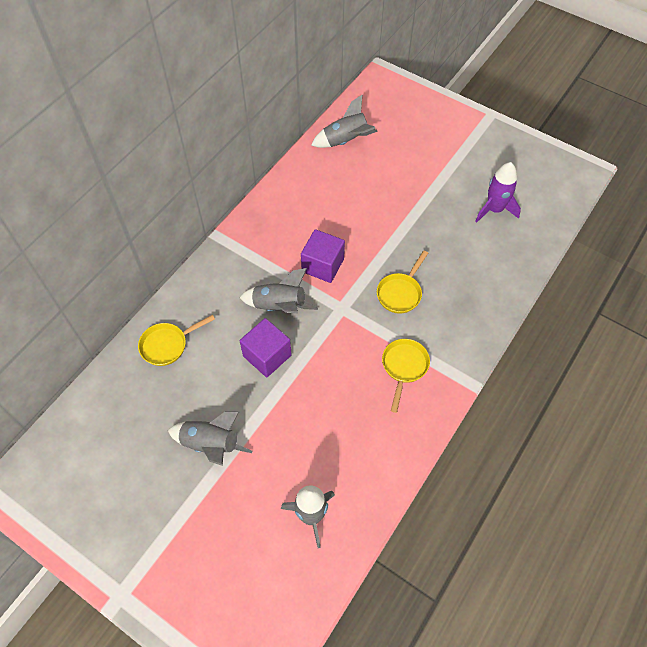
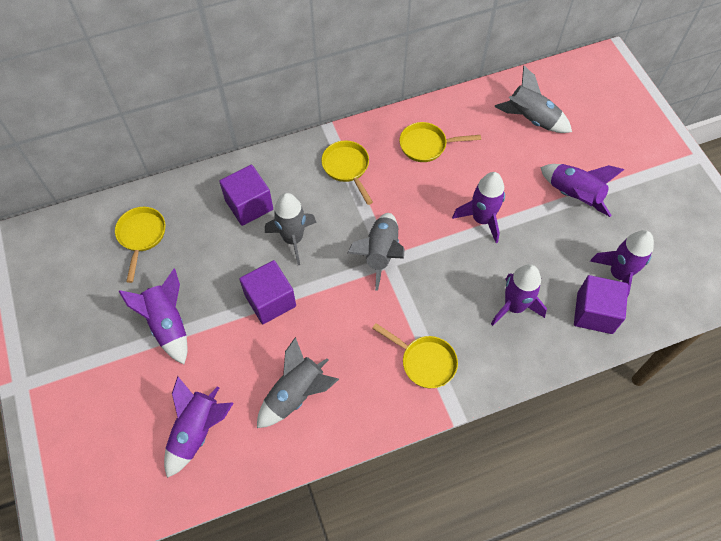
purple cube: [240,318,292,377] [301,229,345,283] = 2 -> [219,165,273,226] [239,260,296,324] [574,275,628,334] = 3
purple rocket: [476,162,521,222] = 1 -> [119,268,188,364] [164,376,234,478] [452,172,505,243] [491,264,547,326] [540,164,624,217] [590,230,654,297] = 6
yellow pan: [138,315,215,366] [377,251,428,314] [382,339,430,413] = 3 -> [115,207,165,283] [321,141,373,205] [372,323,458,388] [399,122,481,162] = 4

